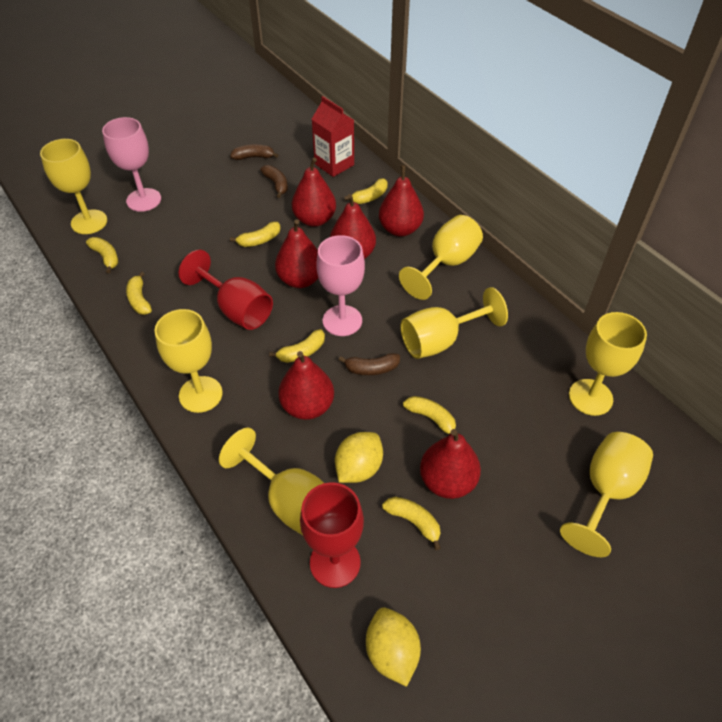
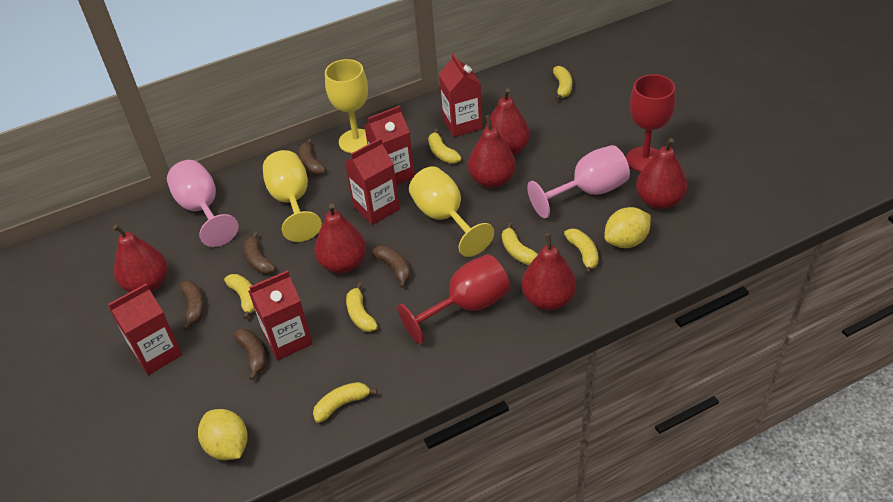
brown banana: [230,144,279,160] [260,165,288,198] [339,353,400,375] = 3 -> [180,281,205,330] [233,329,266,380] [244,232,275,274] [298,139,326,175] [372,245,411,288] = 5
red carton: [312,96,354,177] = 1 -> [108,284,183,375] [248,270,313,360] [345,138,400,225] [364,106,415,185] [439,53,483,137] = 5
yellow goblet: [40,139,107,234] [155,309,223,413] [219,428,324,535] [399,215,483,300] [400,287,508,359] [560,432,653,557] [569,312,647,416] = 7 -> [263,150,322,242] [325,59,368,153] [409,166,494,257] = 3

